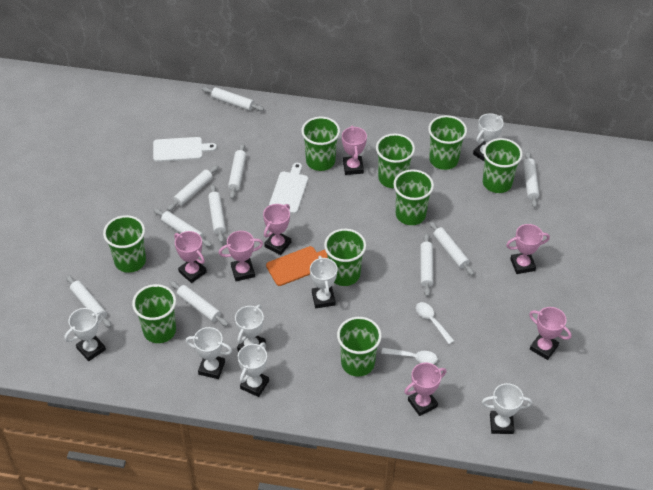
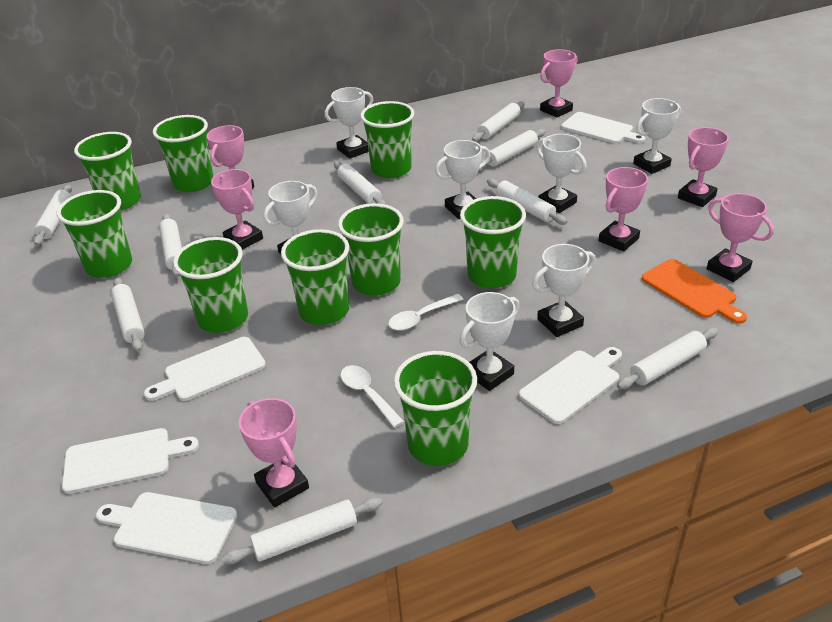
white cutting board: [153,137,217,162] [269,163,308,214] = 2 -> [62,428,199,494] [96,492,238,564] [144,337,266,401] [519,347,622,424] [561,112,645,144] = 5
white rolling pin: [66,275,111,328] [154,208,212,247] [167,165,219,211] [170,281,229,326] [202,87,264,111] [208,184,226,243] [228,143,246,199] [420,233,434,297] [429,221,474,276] [523,151,540,208] = 10 -> [33,185,72,246] [111,277,145,352] [159,214,182,277] [222,497,382,564] [334,161,386,205] [472,101,525,142] [480,129,546,168] [487,179,568,225] [617,328,718,389] = 9

